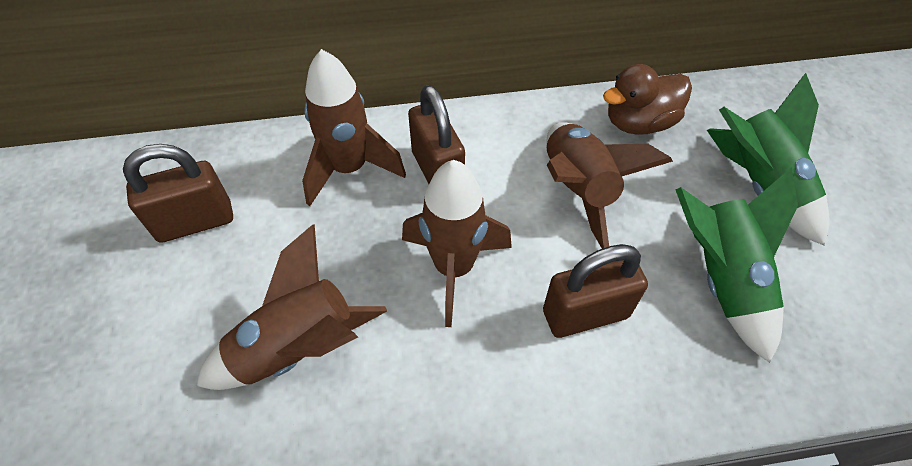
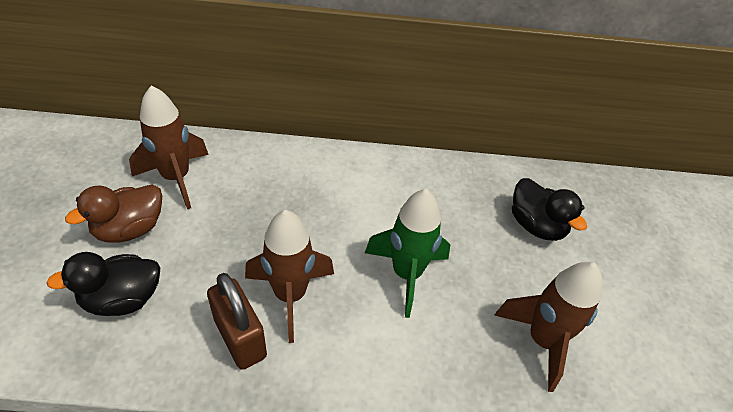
black duck: none = 0 -> [46,252,160,316] [512,178,587,241] = 2
brown padlock: [123,144,233,243] [408,85,465,184] [543,244,648,338] = 3 -> [207,273,267,370] = 1
brown rocket: [197,224,387,390] [302,49,406,206] [402,160,512,327] [547,122,673,249] = 4 -> [129,85,209,209] [245,210,334,343] [494,262,602,392] = 3
green rocket: [675,167,798,363] [707,73,830,245] = 2 -> [365,189,450,318] = 1

